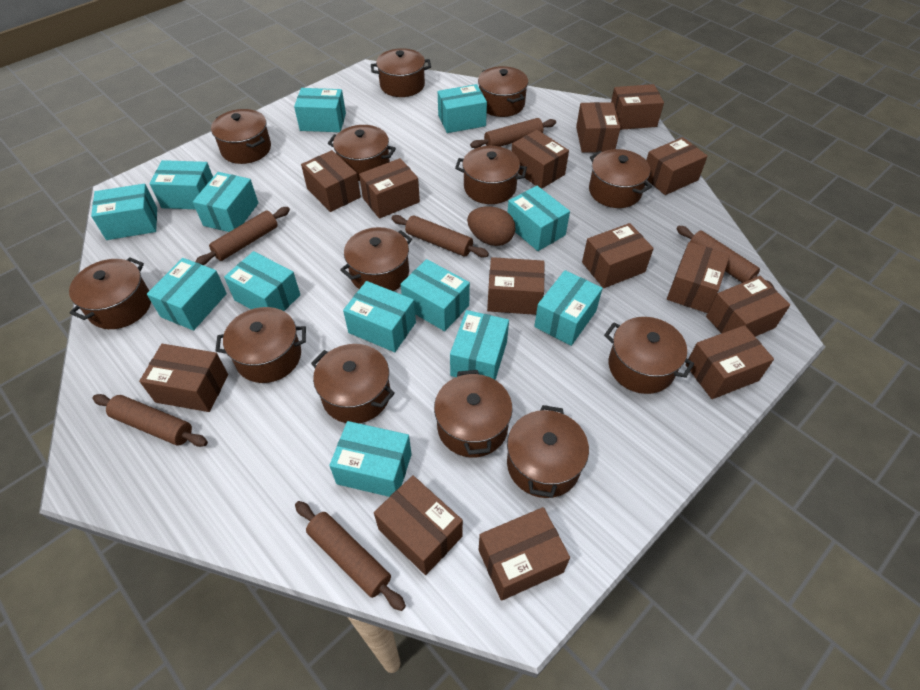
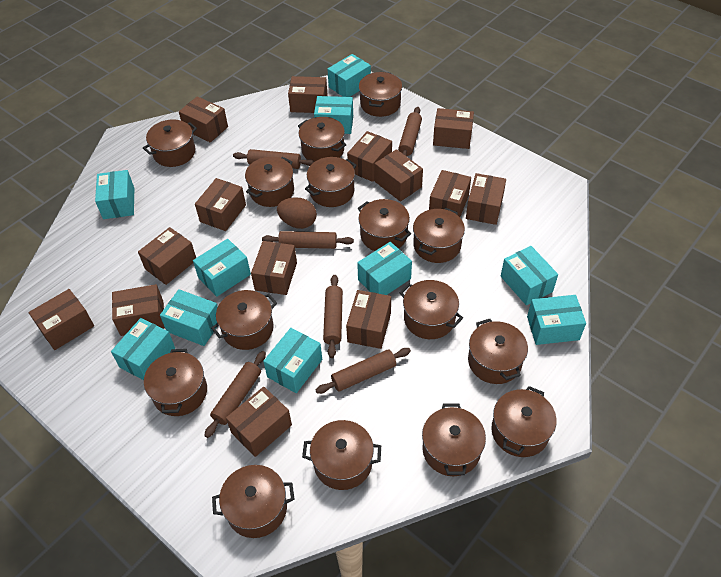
brown pot: [69,257,151,329] [211,109,271,164] [215,307,306,383] [311,344,395,423] [328,125,396,181] [340,227,412,291] [371,48,431,97] [434,370,513,457] [455,146,527,204] [478,66,528,117] [507,405,589,498] [589,149,652,208] [604,317,694,394] = 13 -> [143,119,197,167] [144,349,207,416] [211,290,277,350] [212,465,294,538] [245,157,294,207] [298,117,346,161] [302,420,381,490] [305,157,356,207] [358,199,411,251] [359,72,402,117] [399,280,463,339] [413,208,465,263] [422,403,486,476] [468,319,528,384] [491,386,557,457] = 15
turquoise box: [91,184,157,240] [147,258,227,331] [149,160,213,209] [193,172,258,232] [224,251,300,311] [294,88,346,132] [329,421,412,497] [343,281,416,352] [400,259,470,331] [438,84,487,133] [450,310,509,380] [508,186,570,251] [534,270,603,346] = 13 -> [95,170,134,219] [111,318,175,380] [160,289,218,346] [193,239,251,297] [263,328,322,393] [314,96,353,134] [327,54,371,97] [357,242,412,295] [501,246,558,305] [527,295,586,345] = 10

